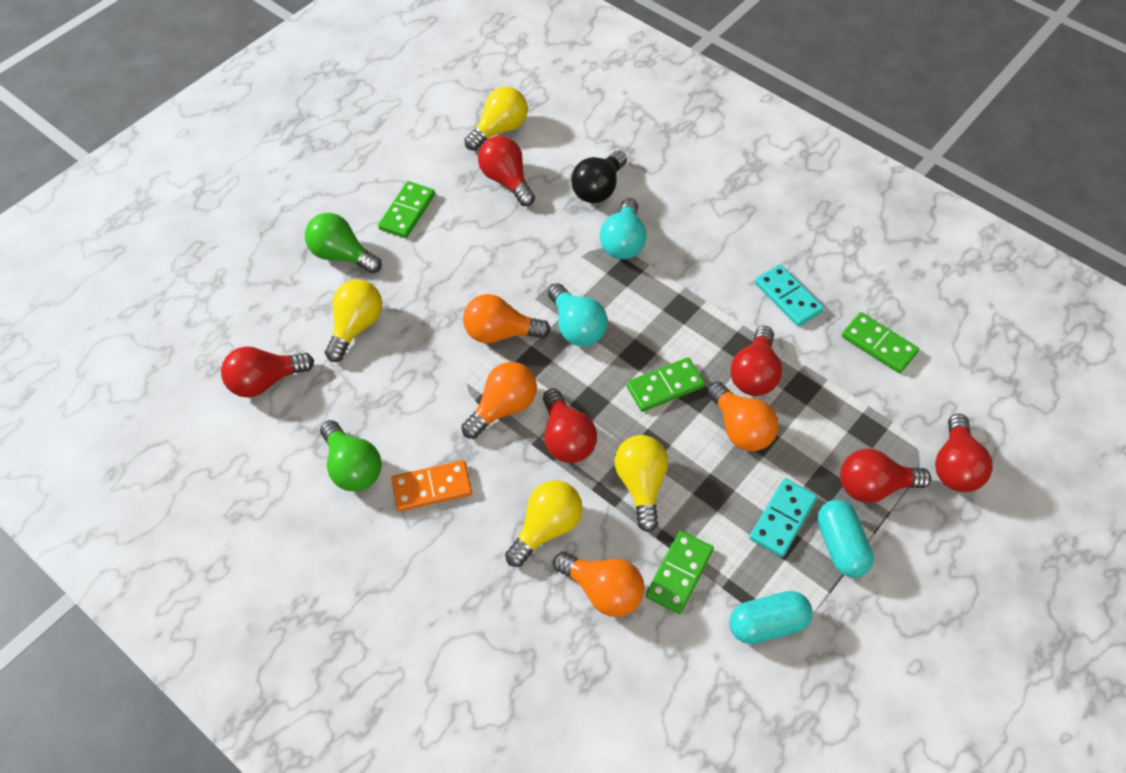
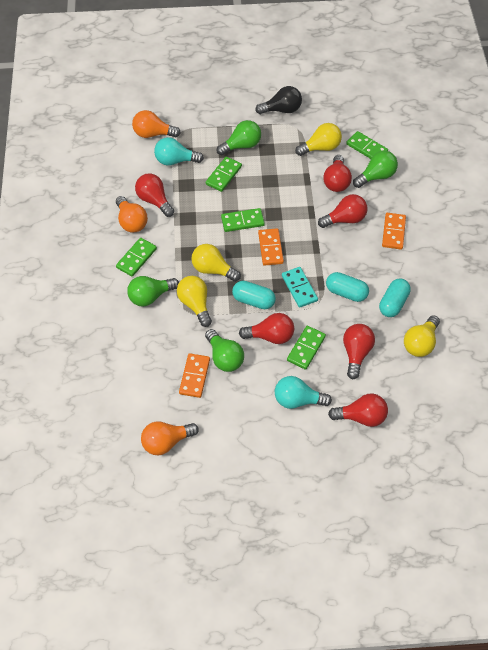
green domino: [378,181,435,238] [626,357,705,412] [646,531,714,614] [842,312,919,373] = 4 -> [116,238,157,277] [206,157,242,192] [221,208,265,232] [287,326,326,370] [346,131,388,159] = 5
green light bulb: [305,213,382,274] [320,420,382,492] = 2 -> [127,276,179,307] [205,329,244,372] [217,120,261,155] [353,151,398,188] = 4
orange domino: [391,460,472,511] = 1 -> [179,353,210,398] [258,228,284,266] [382,213,406,249] = 3
orange light bulb: [461,362,537,439] [463,294,551,343] [553,552,645,617] [707,382,779,451] = 4 -> [116,196,148,233] [132,110,181,138] [141,422,199,455] = 3
turquoise capsule: [729,591,812,644] [817,500,874,577] = 2 -> [232,281,276,309] [326,272,369,302] [379,279,411,317] = 3
turquoise domino: [749,478,817,557] [755,264,824,327] = 2 -> [282,267,318,308] = 1

